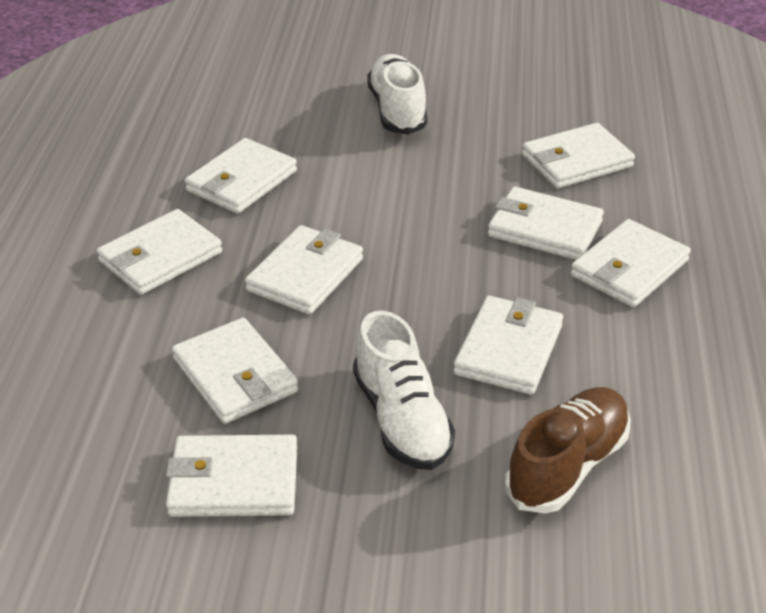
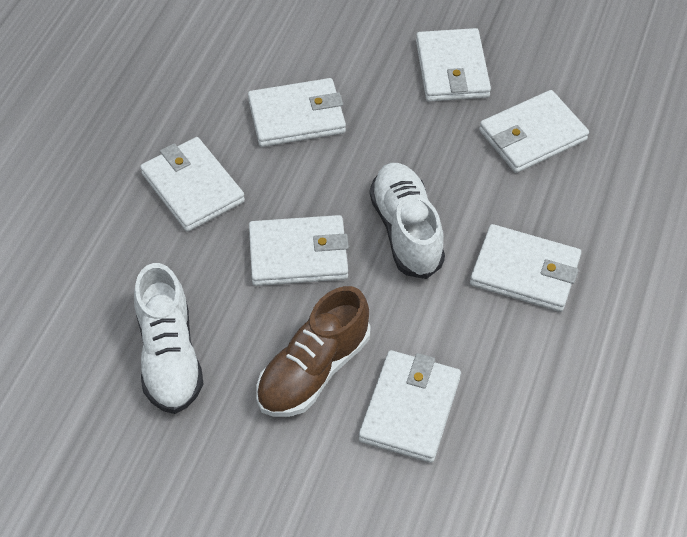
white wallet: [97,209,222,295] [166,435,298,517] [172,318,298,424] [185,138,297,214] [245,225,363,315] [453,296,563,395] [488,187,604,260] [522,123,635,189] [571,219,691,307] = 9 -> [140,137,245,232] [248,78,346,147] [249,215,349,286] [359,350,461,463] [416,28,491,101] [470,224,581,312] [479,90,589,173] = 7

